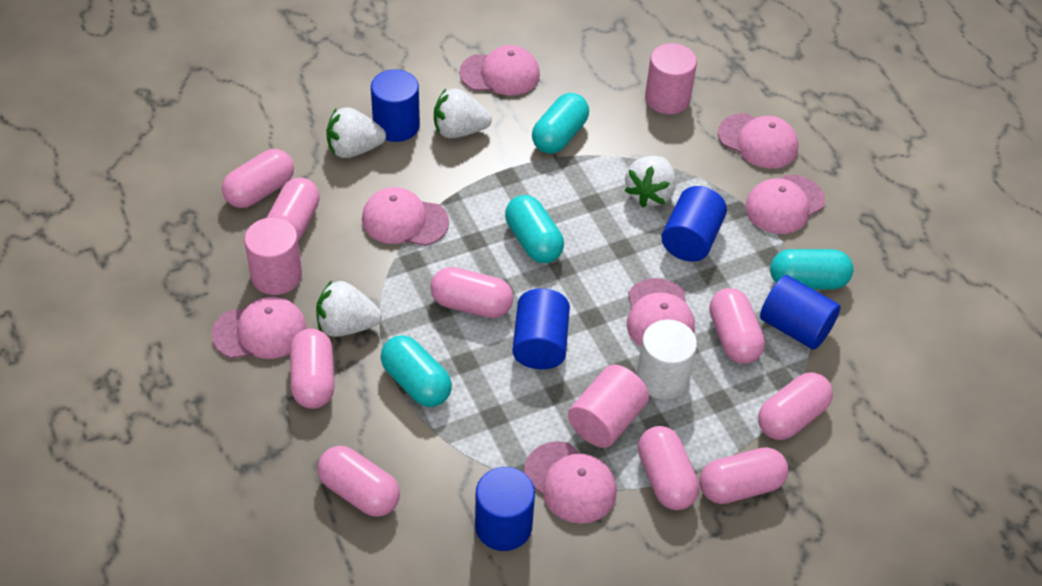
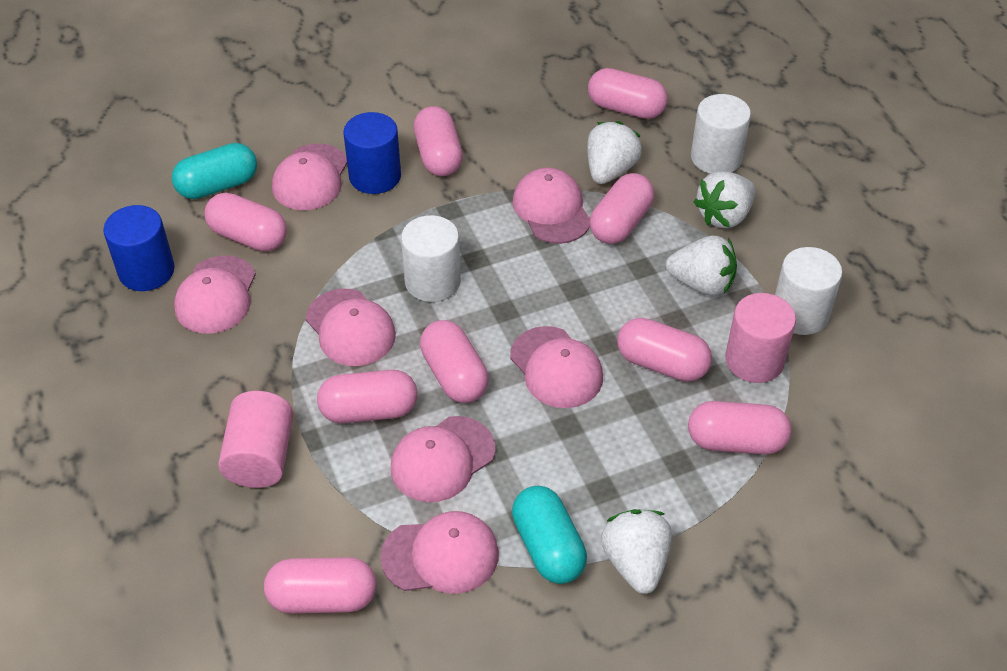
blue cylinder: [371,69,420,142] [475,467,535,551] [512,288,570,369] [661,186,727,262] [760,275,841,350] = 5 -> [103,205,175,291] [343,112,401,194] = 2
pink cylinder: [244,217,302,295] [568,365,649,448] [645,43,697,114] = 3 -> [218,391,293,488] [725,293,796,383] = 2
turquoise capsule: [380,335,452,407] [505,195,564,263] [532,93,589,154] [770,249,854,289] = 4 -> [172,143,257,199] [512,486,587,584] = 2
white cylinder: [637,320,697,399] = 1 -> [401,215,461,302] [691,94,751,174] [775,247,842,335] = 3

